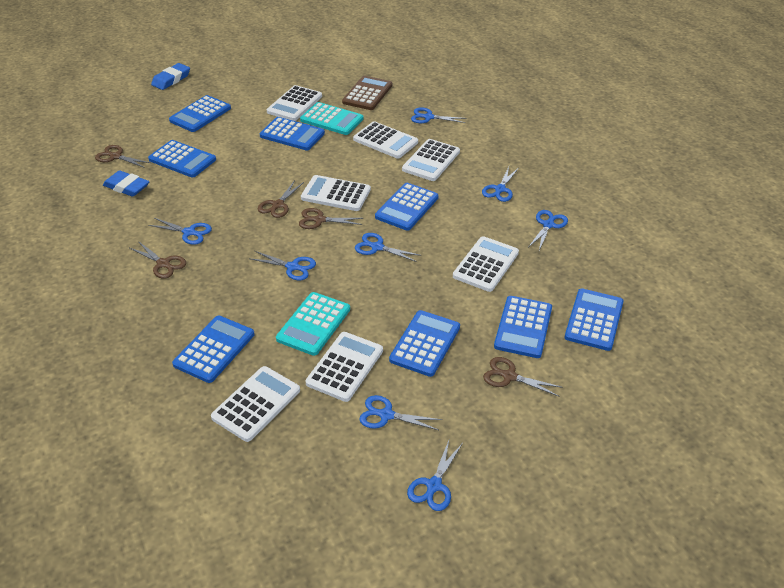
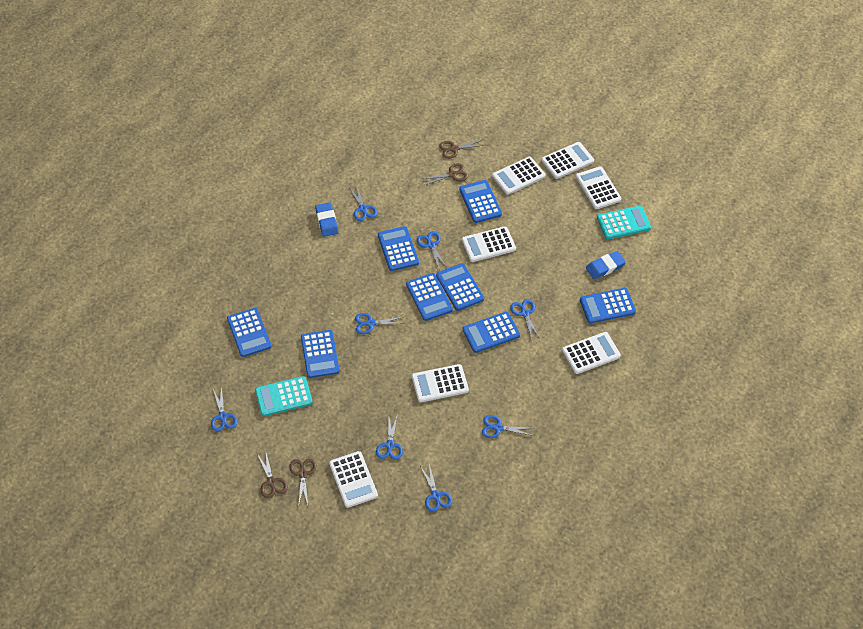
brown calculator: [342,76,392,110] = 1 -> none = 0
brown scissors: [95,145,151,168] [130,241,186,279] [258,180,304,218] [299,208,363,229] [483,357,563,397] = 5 -> [257,453,288,498] [289,458,316,507] [422,163,468,185] [439,140,484,159] = 4

